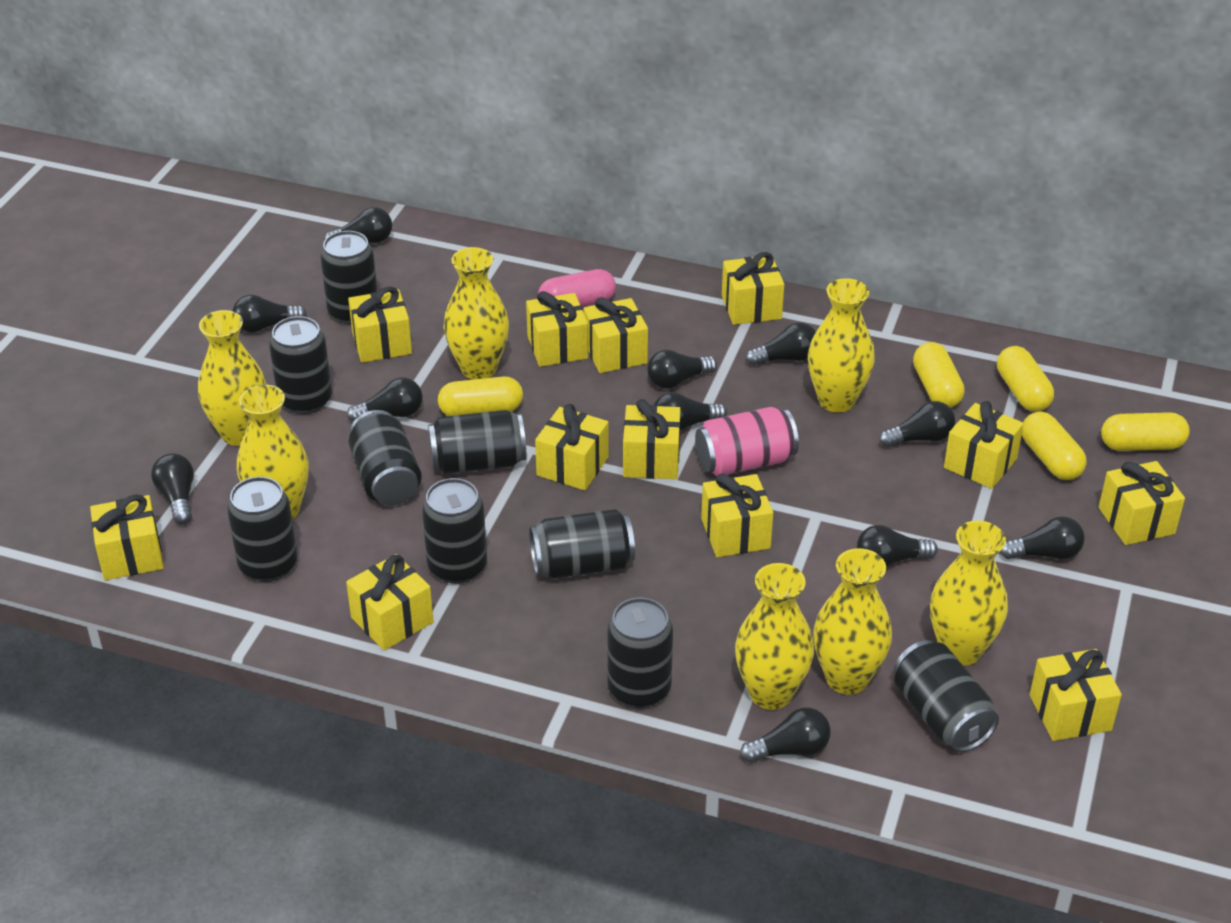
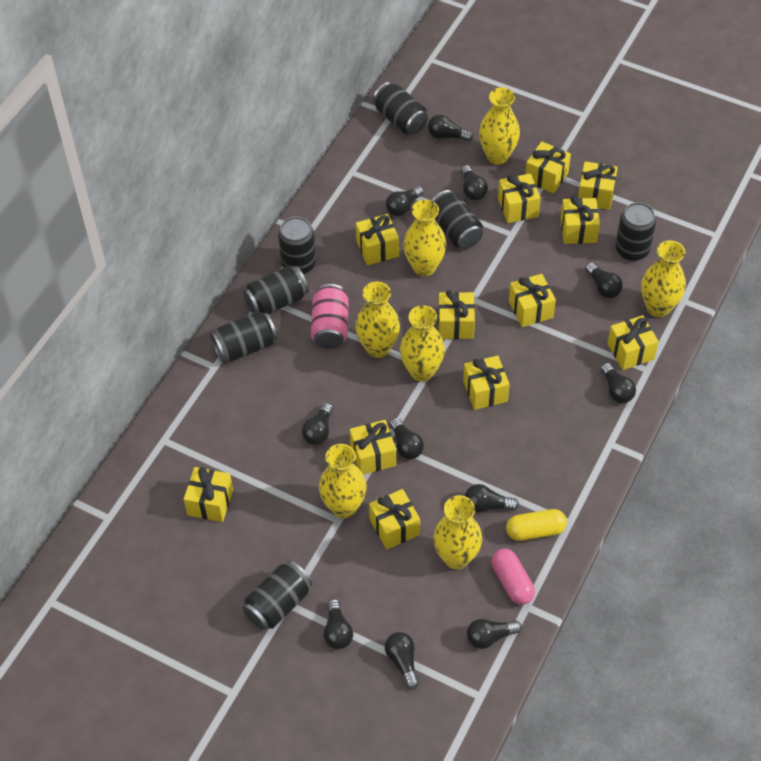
black can: [227,477,298,582] [269,316,332,414] [320,231,378,325] [349,410,422,505] [422,478,487,584] [428,410,526,474] [529,509,635,579] [607,598,673,708] [894,640,999,752] = 9 -> [210,311,277,362] [242,560,313,630] [243,266,309,315] [278,217,316,275] [373,82,428,134] [432,190,483,249] [615,202,656,261] = 7
yellow capsule: [438,376,523,416] [913,342,965,407] [997,346,1054,412] [1022,411,1087,480] [1101,412,1190,451] = 5 -> [506,509,567,541] = 1

